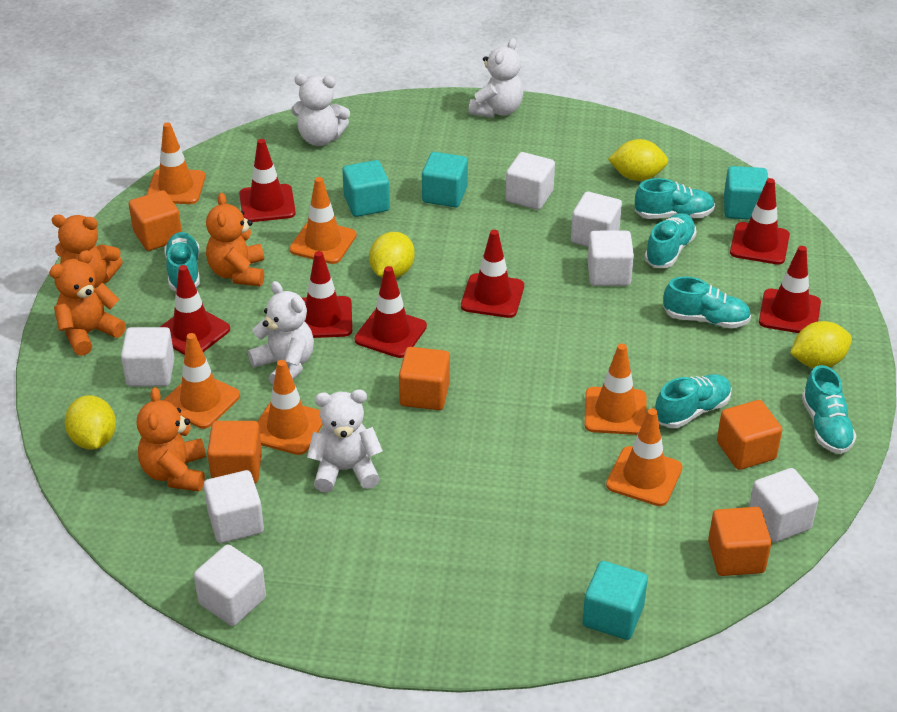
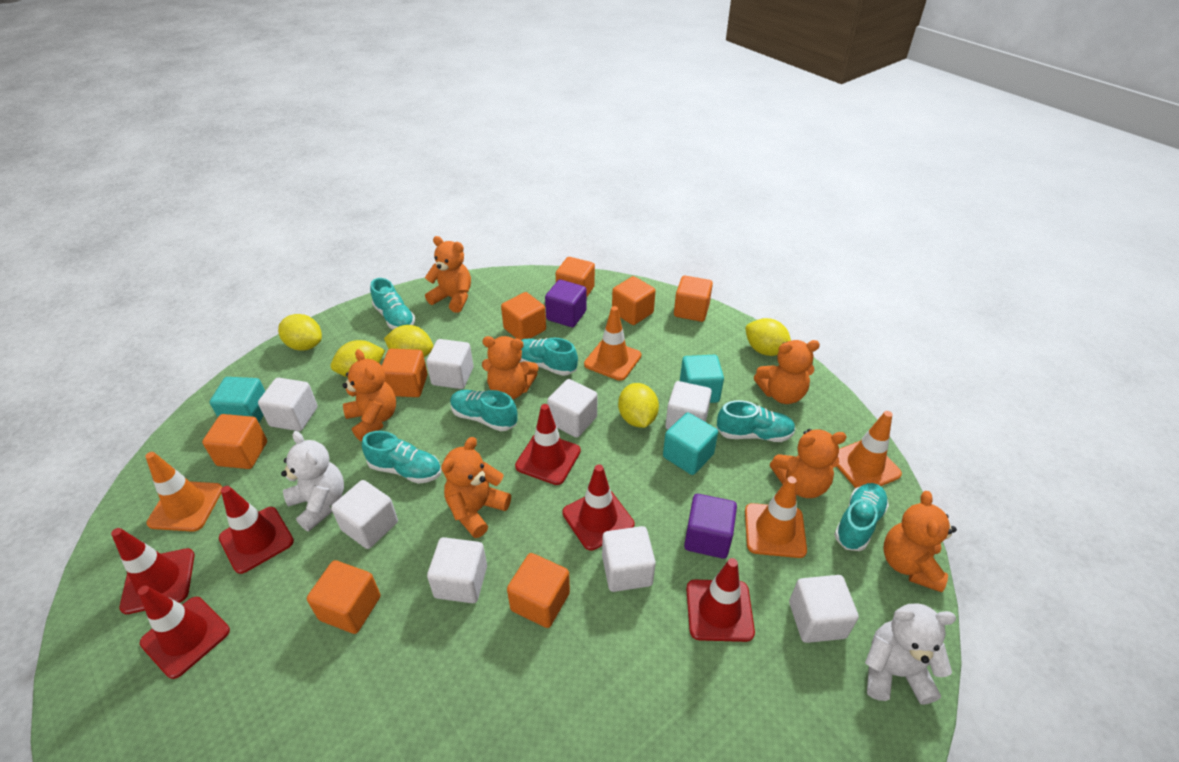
orange cube: [129,190,182,251] [207,421,262,483] [399,347,450,410] [708,507,771,576] [717,400,782,470] = 5 -> [202,414,267,469] [307,560,381,634] [382,349,428,397] [501,292,546,340] [507,553,570,628] [555,257,595,298] [612,276,656,325] [674,276,713,322] = 8
orange teddy bear: [49,250,126,356] [52,215,123,288] [137,387,206,492] [206,193,264,286] = 4 -> [342,349,396,441] [425,236,471,313] [441,437,511,538] [482,336,538,399] [754,340,820,404] [770,429,847,498] [884,491,957,592] = 7
orange traffic cone: [147,123,205,204] [164,333,240,429] [258,360,323,455] [289,177,357,264] [584,344,647,435] [606,408,683,506] = 6 -> [145,452,223,532] [584,306,641,381] [745,476,807,558] [837,411,902,488] = 4
purple cube: none = 0 -> [545,280,587,327] [684,494,737,559] = 2
red traffic cone: [160,265,230,355] [239,139,296,222] [302,251,352,338] [354,266,427,358] [461,230,524,318] [730,178,790,265] [759,246,821,333] = 7 -> [111,528,195,614] [138,586,230,679] [219,486,294,574] [515,404,581,485] [562,465,634,551] [686,558,755,642] = 6
turquoise cube: [342,160,390,217] [422,152,468,208] [582,561,648,640] [724,166,768,220] = 4 -> [210,377,265,423] [663,413,718,475] [680,355,724,403] = 3
white cube: [121,327,175,387] [194,545,266,626] [204,470,264,543] [505,152,555,210] [571,191,622,247] [587,231,634,286] [749,468,819,542] = 7 -> [258,378,318,431] [331,480,398,549] [426,339,473,389] [427,537,487,603] [547,379,597,438] [602,526,656,592] [665,381,712,430] [789,575,859,643] = 8
white teddy bear: [248,281,314,385] [291,74,350,146] [307,389,383,492] [468,38,523,118] = 4 -> [281,431,344,531] [865,603,956,705] = 2
yellow lemon: [65,395,116,450] [369,232,415,278] [608,139,668,181] [790,321,852,368] = 4 -> [278,314,322,351] [331,340,385,377] [384,325,433,357] [618,383,659,428] [745,318,791,356] = 5

